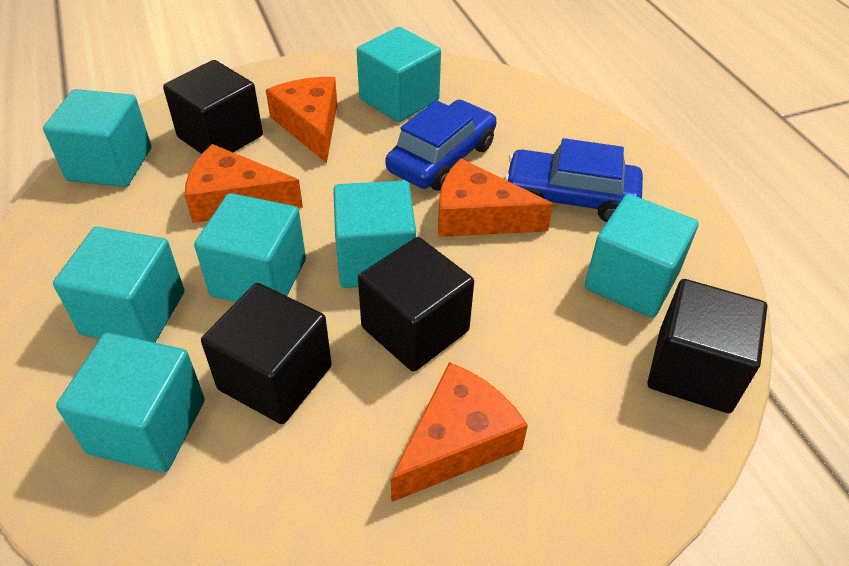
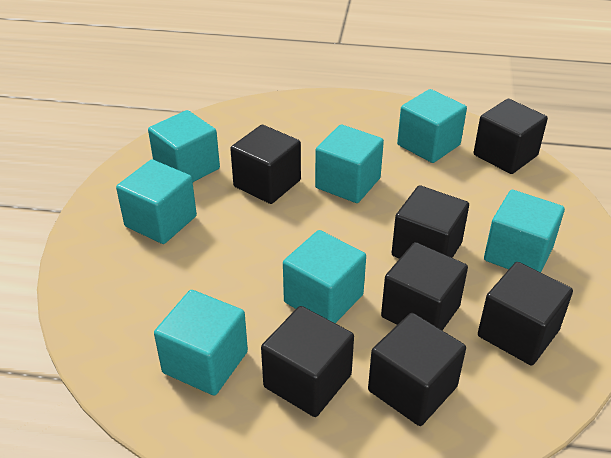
black cube: [163,60,263,154] [201,283,332,424] [358,237,474,372] [647,279,767,413] = 4 -> [230,125,301,204] [261,306,354,417] [368,313,466,426] [381,242,468,330] [392,185,469,259] [474,99,548,174] [478,262,573,365] = 7
blue car: [386,100,497,190] [504,138,643,222] = 2 -> none = 0
orange cheese: [184,144,303,223] [266,77,337,163] [391,362,528,502] [438,159,553,237] = 4 -> none = 0

